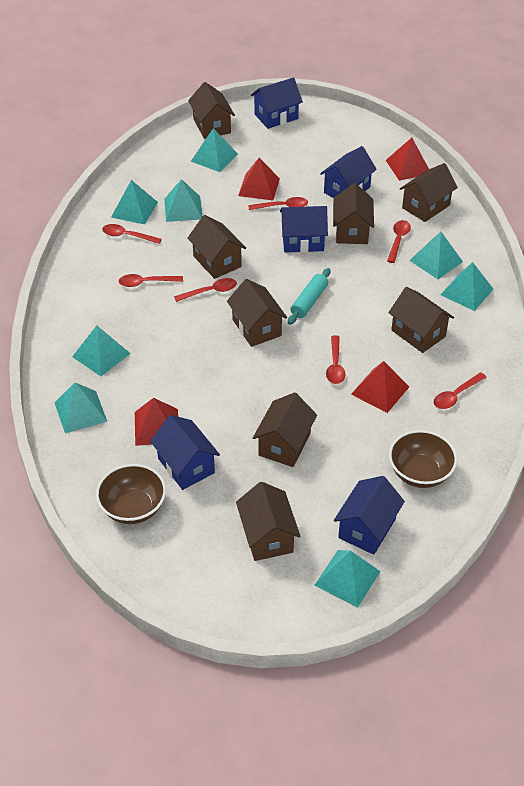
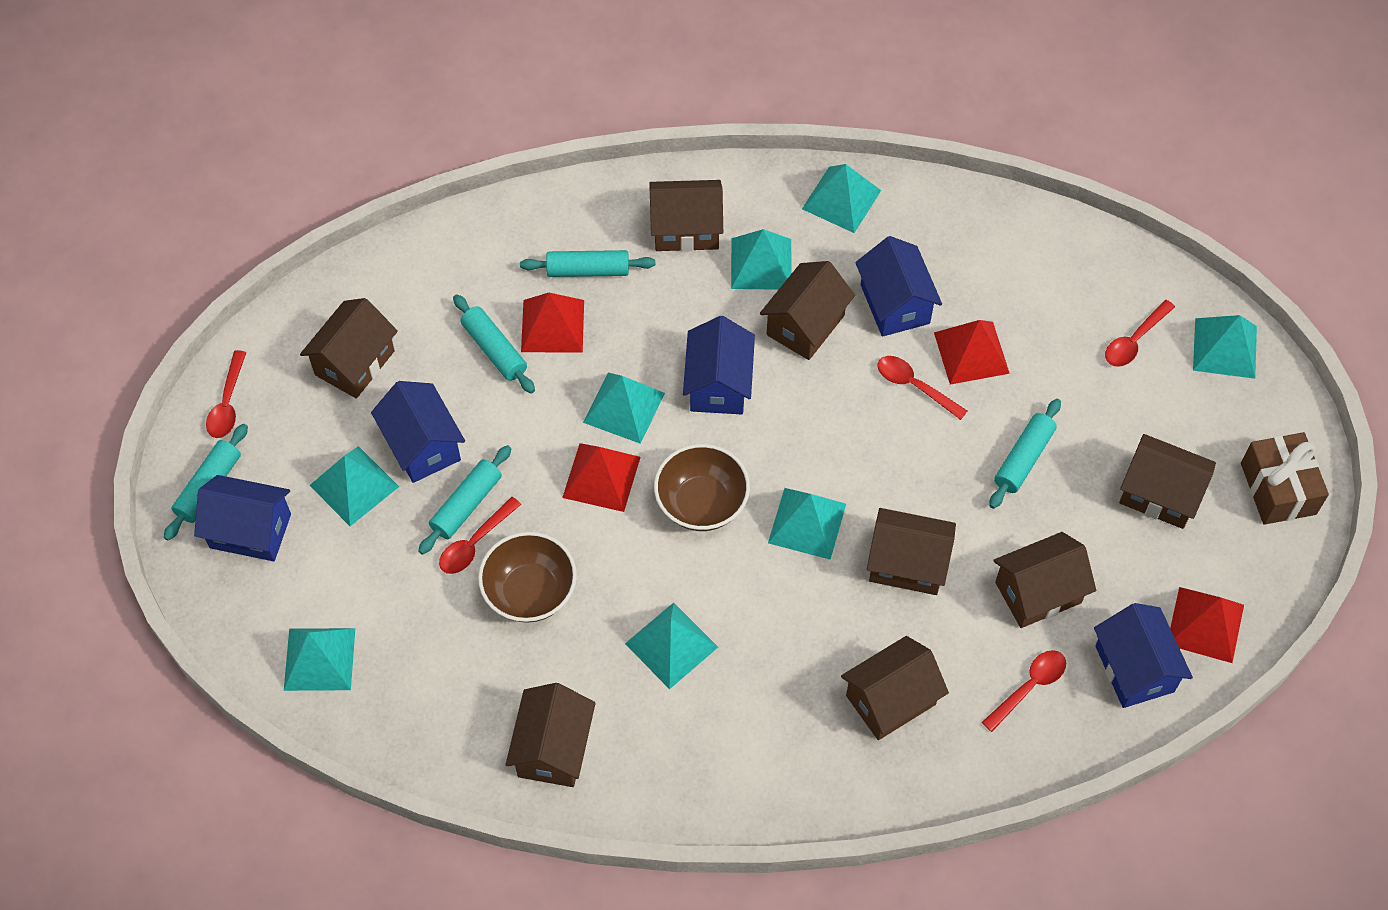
brown gift: none = 0 -> [1241,432,1329,525] = 1
red spoon: [102,224,162,244] [119,274,183,287] [174,278,237,302] [248,197,308,210] [326,335,346,384] [387,220,411,263] [434,372,487,409] = 7 -> [206,350,246,438] [439,497,521,574] [877,356,967,420] [982,650,1066,732] [1105,300,1175,367] = 5
turquoise rolling pin: [288,268,331,325] = 1 -> [164,424,248,541] [418,445,511,555] [453,294,535,394] [520,250,655,277] [989,399,1061,509] = 5

